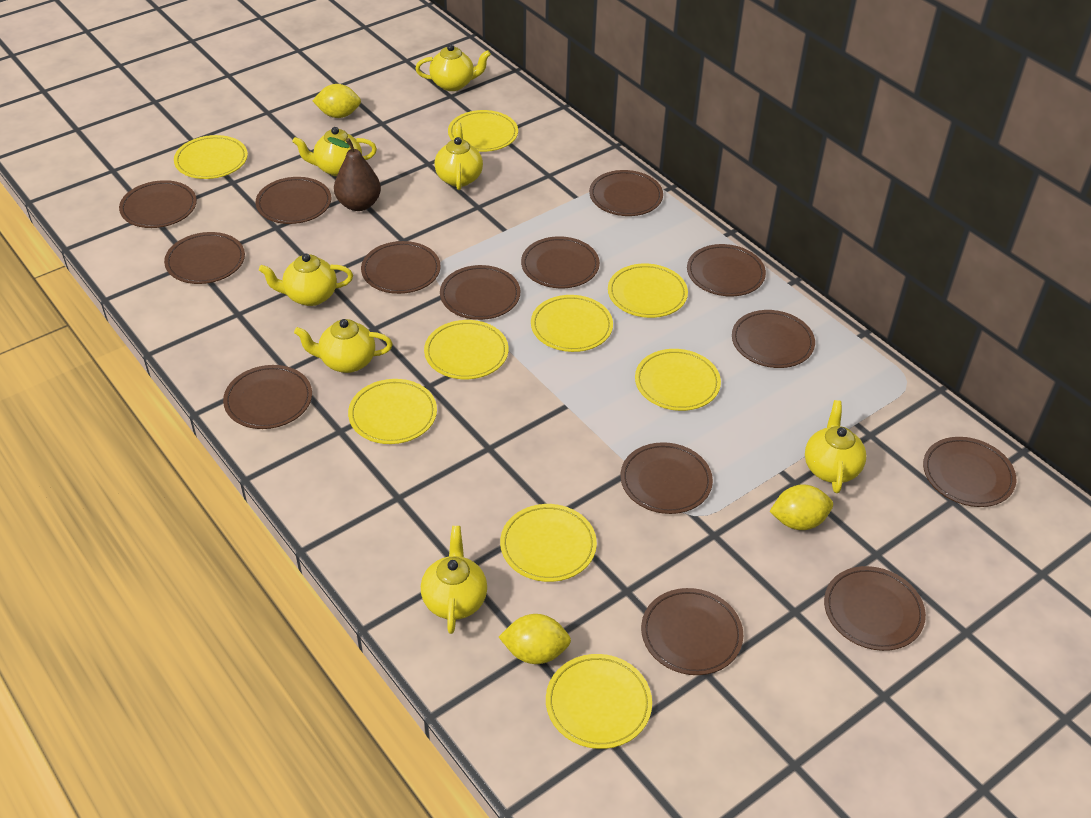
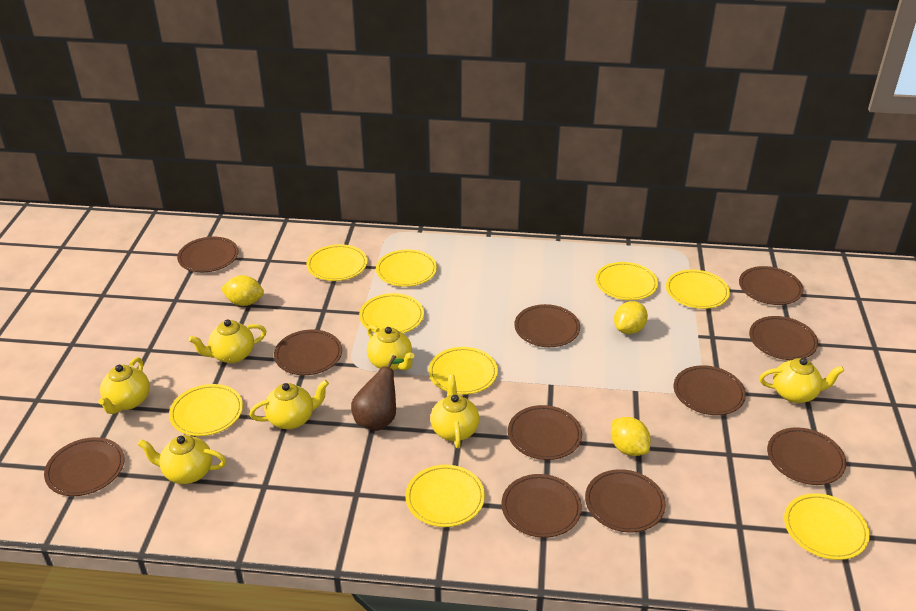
brown plate: [119,180,197,228] [164,232,245,284] [223,365,312,429] [255,177,331,224] [361,241,441,294] [440,265,520,320] [521,236,600,288] [589,170,663,216] [620,442,713,514] [641,588,743,675] [687,244,766,296] [732,310,815,368] [824,566,926,651] [923,437,1016,507] = 14 -> [44,437,125,496] [177,237,239,272] [274,330,342,375] [501,474,582,538] [508,405,582,460] [514,304,580,347] [585,469,666,533] [674,365,746,415] [739,266,803,305] [749,316,818,360] [767,427,846,485] = 11

